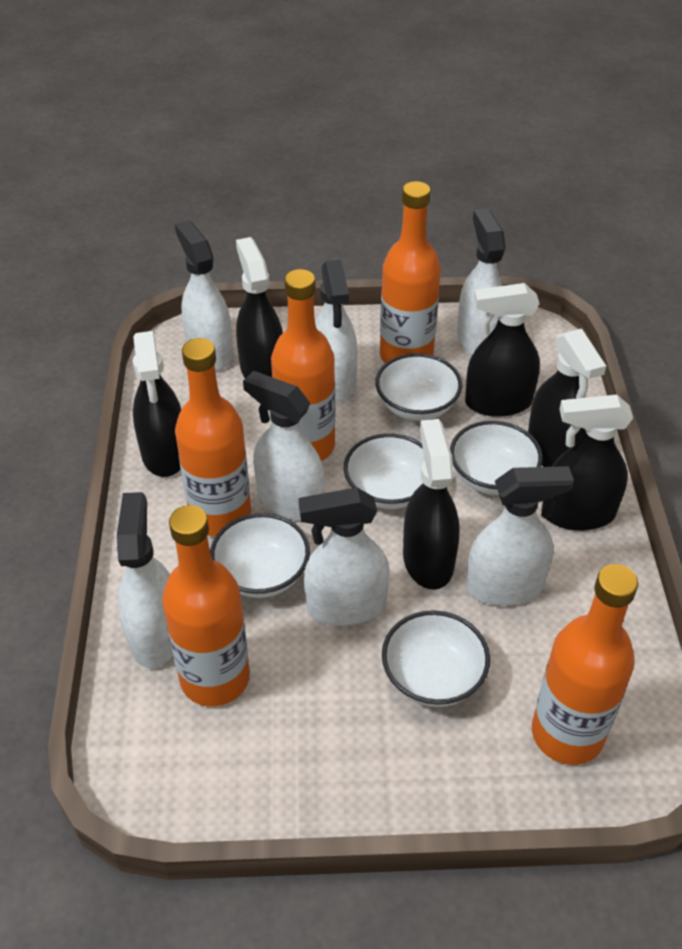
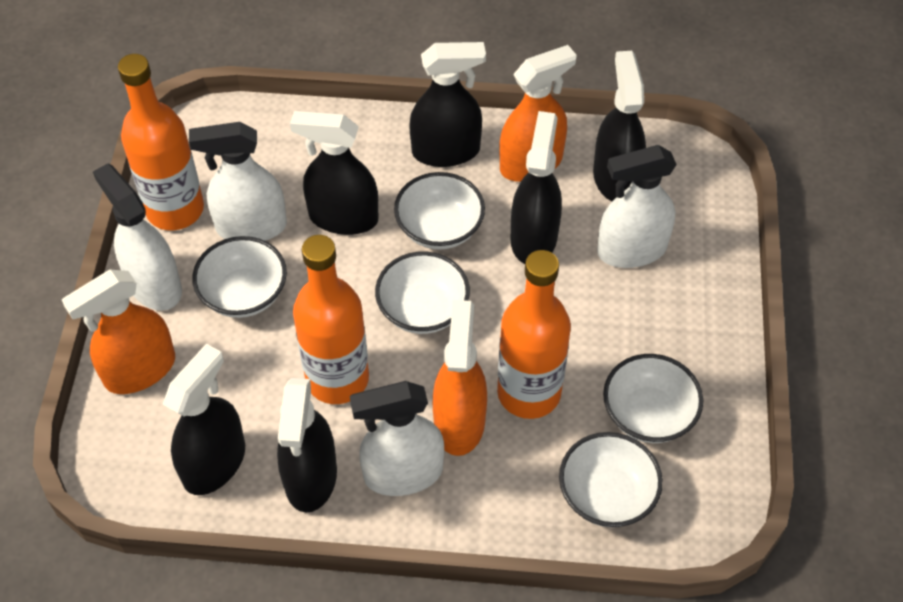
orange bottle: [162,505,250,706] [175,338,251,537] [271,269,335,461] [380,181,441,363] [532,564,638,765] = 5 -> [118,54,204,230] [293,235,369,404] [497,250,571,419] = 3
orange spray bottle: none = 0 -> [62,270,175,394] [433,300,487,456] [499,45,577,182] = 3
white spray bottle: [117,492,173,668] [175,220,233,370] [243,371,325,520] [299,488,390,626] [315,260,358,402] [457,209,506,356] [466,466,574,606] = 7 -> [93,163,182,311] [189,122,287,241] [350,381,444,496] [597,145,677,268] = 4

